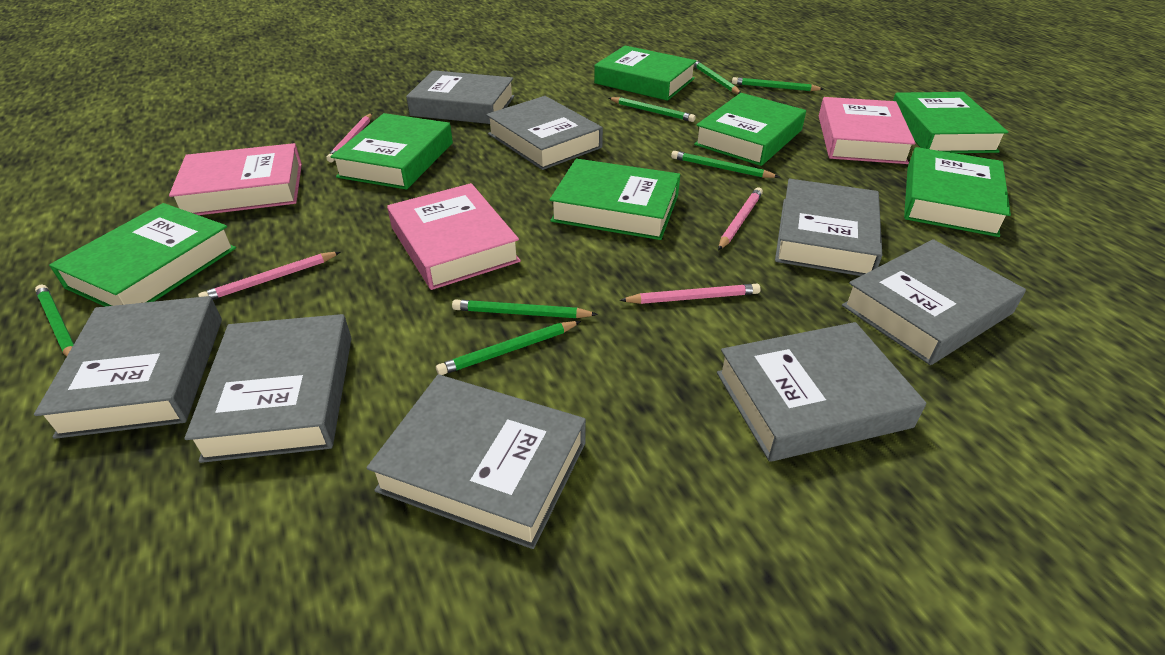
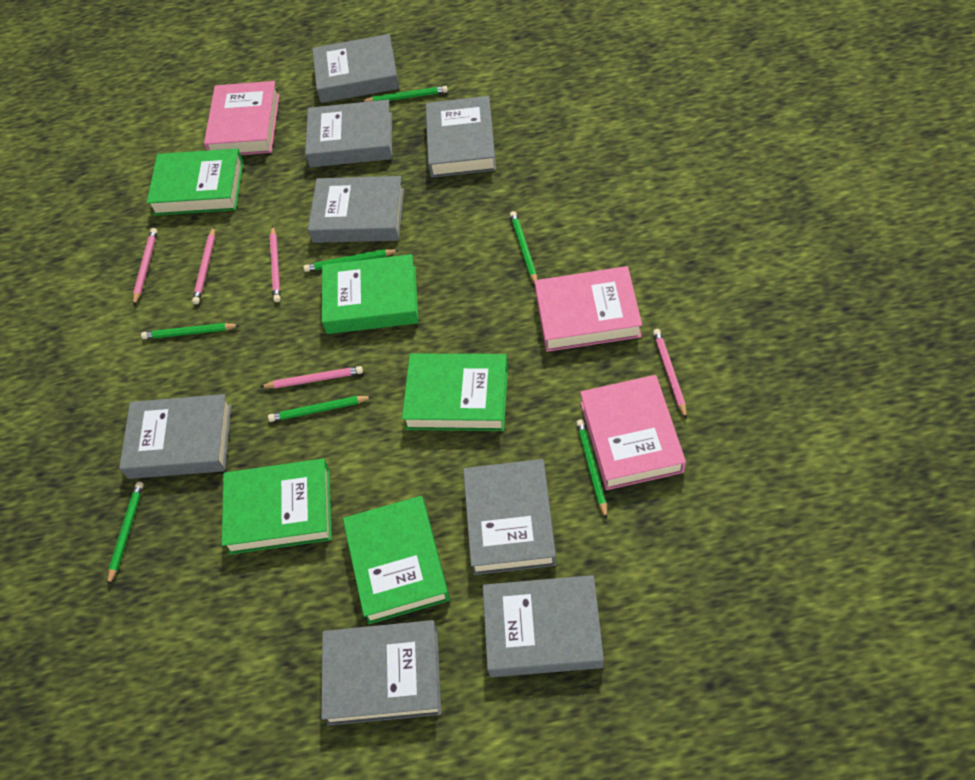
green book: [49,203,236,307] [330,113,453,190] [550,159,680,240] [594,46,697,101] [694,93,806,166] [893,92,1008,153] [904,147,1011,237] = 7 -> [147,148,244,216] [222,459,332,555] [322,254,419,334] [343,496,450,624] [402,354,508,431] = 5
pink pencil: [198,252,340,300] [326,113,372,163] [620,284,760,304] [718,187,763,250] = 4 -> [133,228,157,305] [192,227,215,304] [260,366,363,388] [270,226,281,302] [653,329,687,420] = 5

